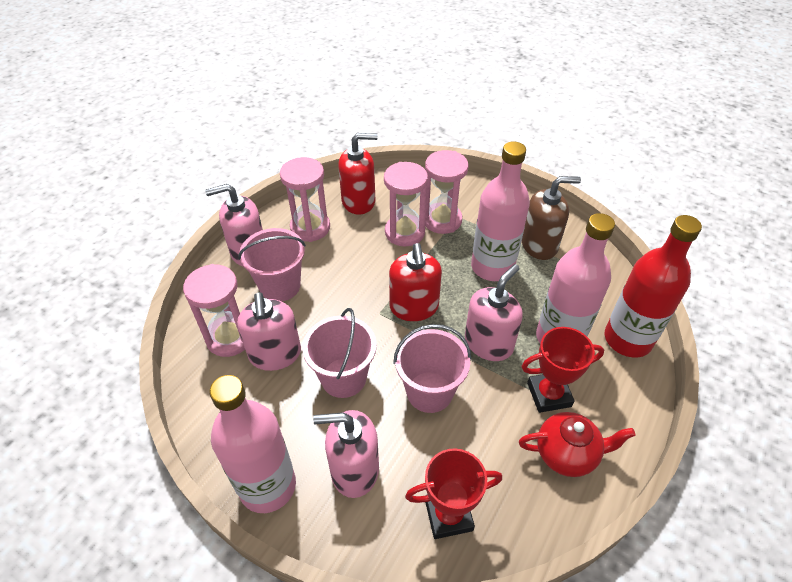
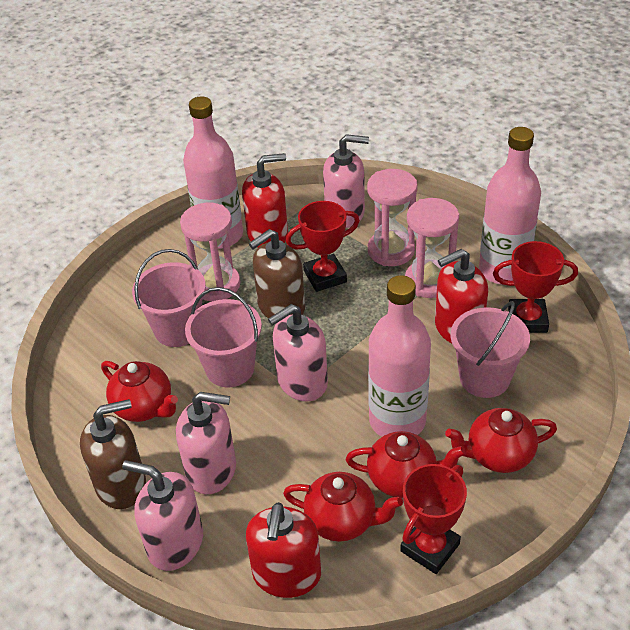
brown soap dispenser: [522,176,581,260] = 1 -> [80,399,146,509] [249,229,305,319] = 2
pink hourglass: [183,264,245,357] [280,157,330,242] [384,162,428,247] [425,150,468,234] = 4 -> [180,203,240,301] [367,169,418,266] [405,198,459,298] = 3
red bottle: [605,215,702,357] = 1 -> none = 0
red soap dispenser: [338,133,378,214] [389,243,442,321] = 2 -> [242,153,288,248] [246,502,321,598] [435,249,488,343] = 3
red teapot: [519,412,635,477] = 1 -> [101,361,178,422] [283,472,403,542] [346,431,466,498] [445,408,557,473] = 4
red trophy: [405,448,502,539] [521,327,604,413] = 2 -> [286,201,360,292] [400,464,467,574] [493,241,578,333] = 3

